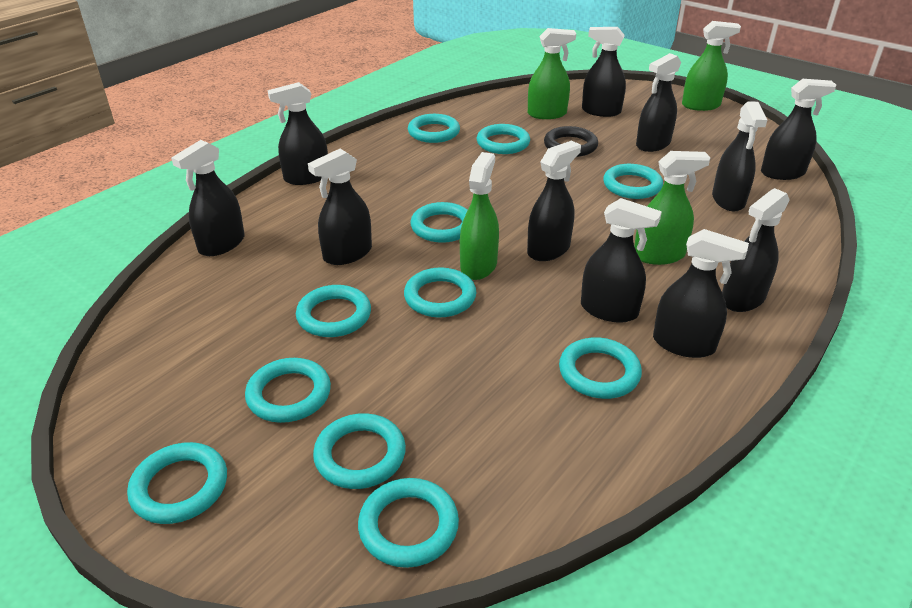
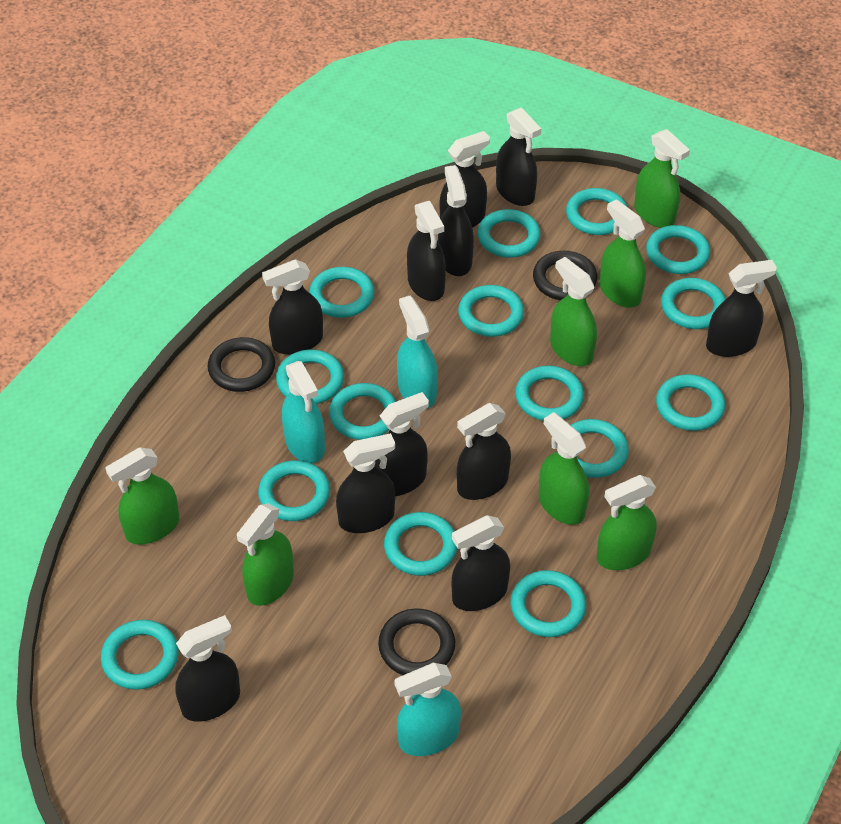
black ring: [544,126,598,157] = 1 -> [207,337,275,392] [378,608,455,675] [533,251,597,300] = 3
green spray bottle: [460,152,499,280] [528,28,576,119] [634,151,710,265] [682,21,741,111] = 4 -> [105,447,179,544] [237,503,294,606] [539,412,589,525] [550,257,597,366] [597,475,657,570] [600,199,646,308] [634,129,690,228] = 7
turquoise ring: [127,442,227,524] [245,358,331,423] [296,285,371,337] [313,413,406,489] [358,478,459,568] [404,268,476,317] [408,114,460,143] [410,202,468,243] [477,124,530,154] [559,337,642,399] [603,164,663,199] = 11 -> [101,620,179,690] [258,460,330,521] [276,350,344,404] [309,267,374,318] [329,383,396,440] [384,512,457,576] [458,285,524,337] [477,209,541,258] [511,570,586,637] [515,366,584,421] [566,188,627,235] [571,419,629,478] [646,225,710,274] [656,374,725,431] [661,278,726,329] = 15
turquoise spray bottle: none = 0 -> [282,361,325,463] [394,663,461,756] [397,296,438,408] = 3

